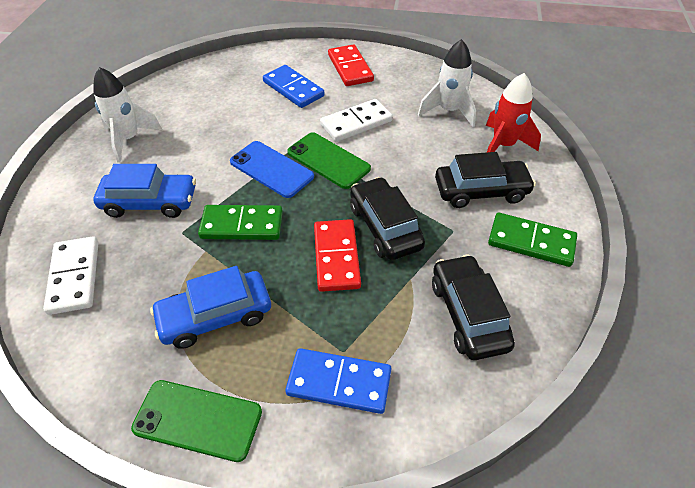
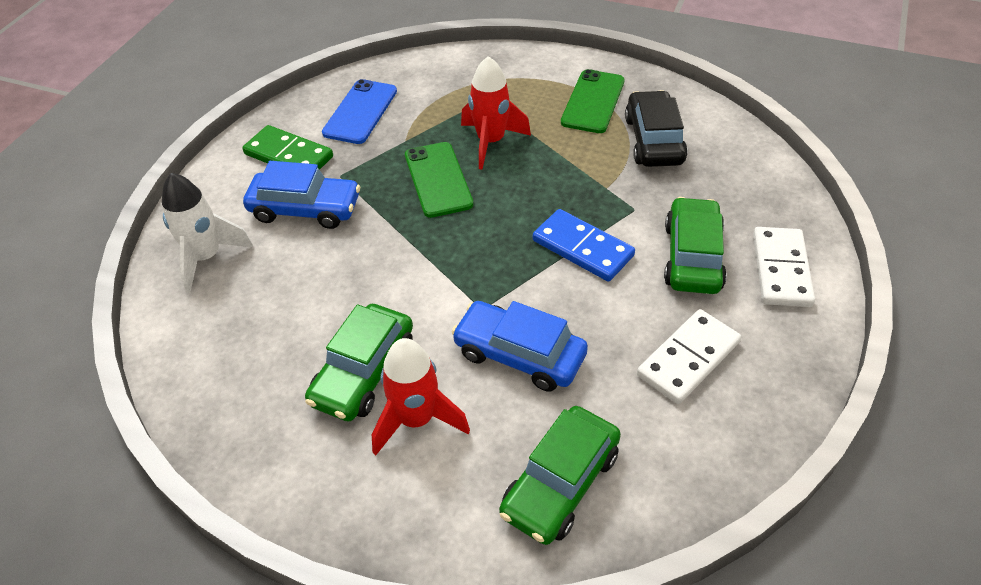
black car: [350,177,425,260] [432,254,515,360] [435,152,536,208] = 3 -> [625,90,688,167] = 1
blue domino: [263,65,324,108] [285,348,391,414] = 2 -> [533,209,635,282] = 1
green car: none = 0 -> [305,304,413,421] [499,406,621,545] [664,197,727,294] = 3
green domino: [198,205,283,240] [488,213,577,267] = 2 -> [242,125,333,170] = 1
red domino: [314,219,361,292] [328,44,374,86] = 2 -> none = 0
red rocket: [486,73,541,152] = 1 -> [372,338,470,456] [461,56,531,169] = 2
white rocket: [93,67,162,163] [418,39,476,127] = 2 -> [162,173,253,293] = 1

